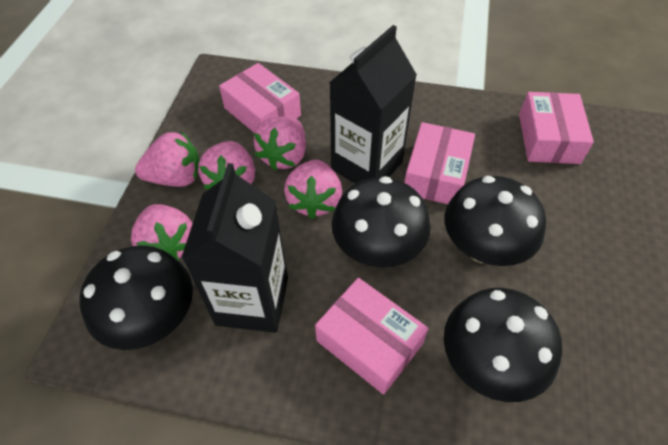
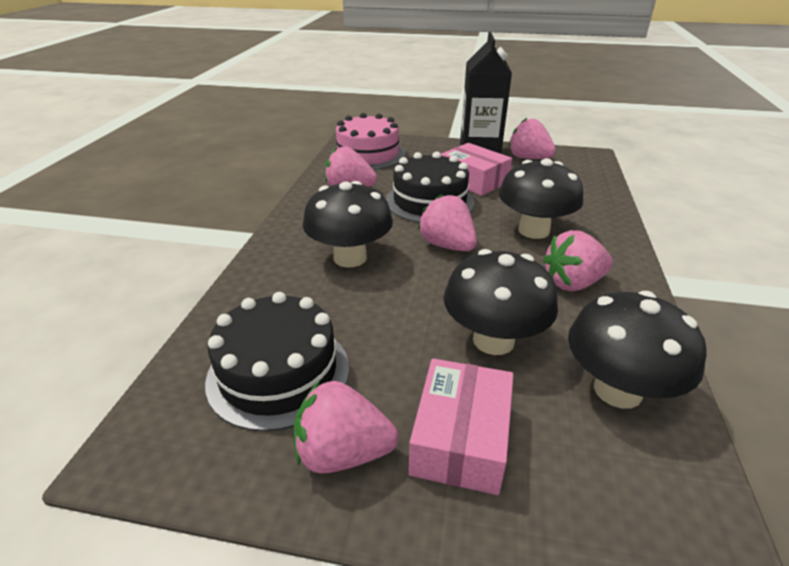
black cake: none = 0 -> [205,292,349,432] [386,152,474,223] = 2
black carton: [181,163,288,333] [329,25,417,184] = 2 -> [460,32,512,154] = 1
pink box: [219,63,301,133] [315,278,429,395] [404,122,475,204] [519,92,594,164] = 4 -> [409,358,514,495] [441,143,512,196] = 2
pink cake: none = 0 -> [331,113,405,170] = 1

